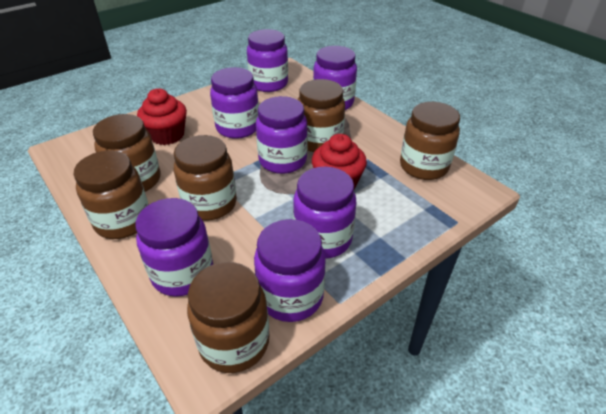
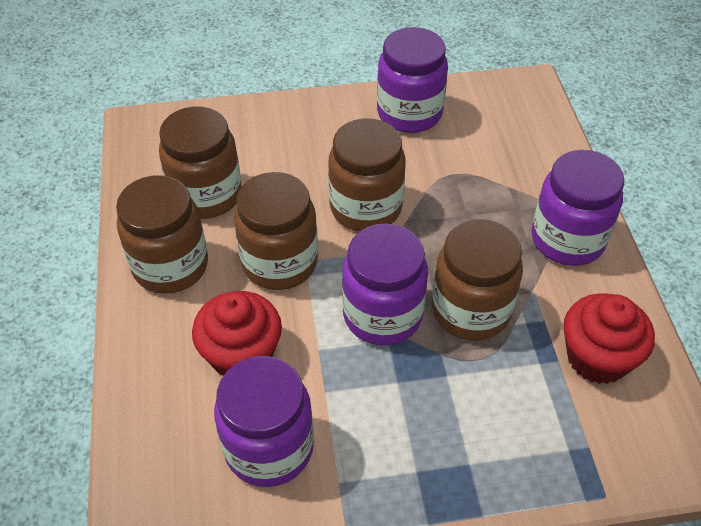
brown jar: [73,151,149,239] [93,114,161,192] [174,135,237,220] [187,262,269,373] [298,79,345,152] [400,102,460,180] = 6 -> [116,175,208,294] [159,106,242,219] [234,172,318,290] [328,118,406,231] [432,219,523,341] = 5
purple jar: [135,198,213,297] [210,67,259,139] [247,29,288,92] [254,219,326,322] [256,96,308,174] [293,167,356,259] [313,46,357,110] = 7 -> [214,356,314,487] [342,223,428,345] [377,27,448,133] [532,150,625,266] = 4

